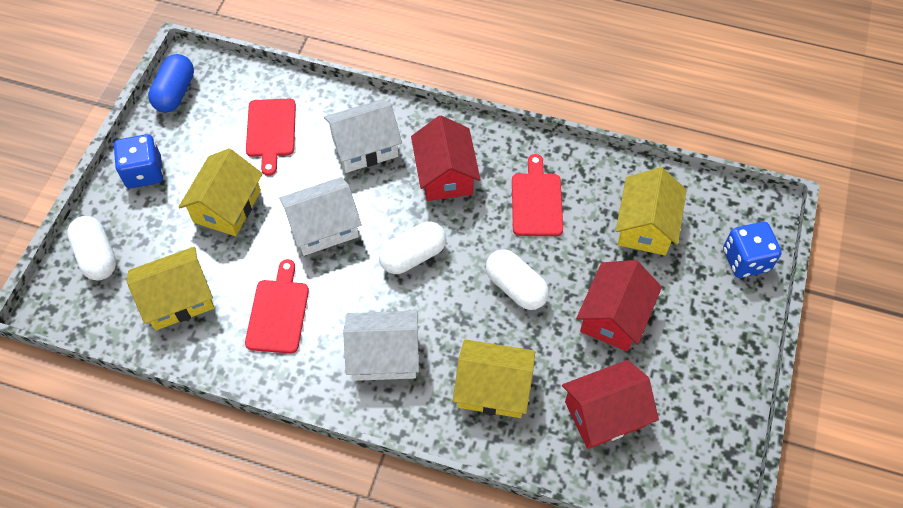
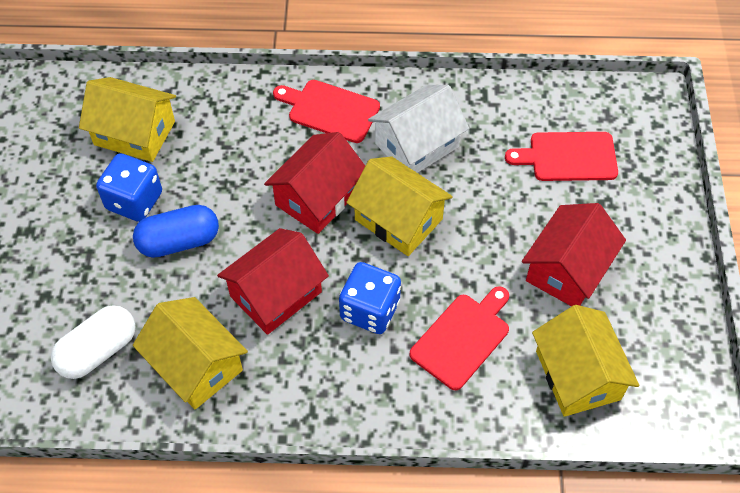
white capsule: [67,216,116,280] [379,221,446,274] [486,249,549,310] = 3 -> [51,305,136,379] = 1
white house: [279,177,362,256] [324,99,402,173] [343,311,419,381] = 3 -> [368,85,469,173] = 1

